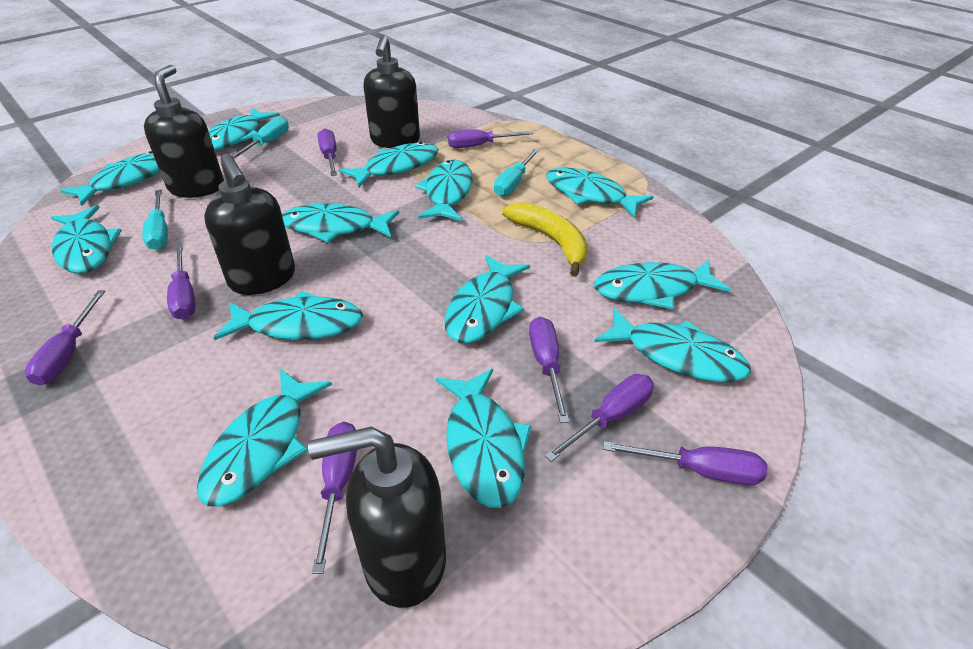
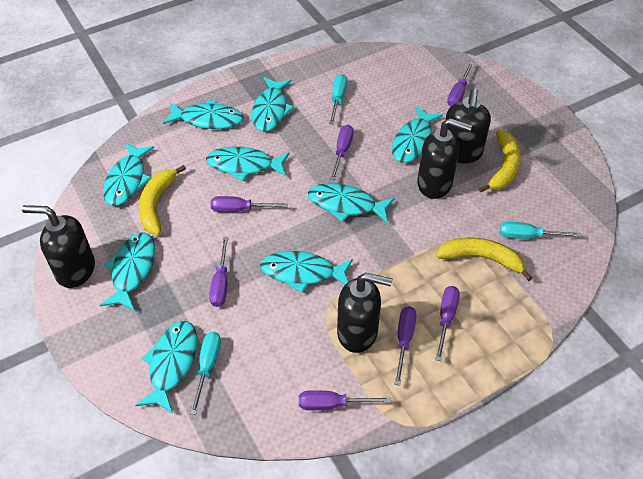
purple screwdriver: [25,290,106,385] [167,245,195,320] [312,421,357,574] [317,128,337,176] [448,130,533,148] [529,317,569,423] [544,374,654,462] [603,441,767,485] = 8 -> [209,237,228,307] [210,196,288,212] [299,390,391,410] [330,125,354,180] [394,306,417,386] [435,286,460,361] [447,62,474,106] = 7
turquoise fish: [51,205,122,274] [60,151,160,206] [197,369,332,507] [208,108,280,150] [214,291,363,340] [282,203,399,243] [339,142,439,187] [415,160,473,221] [436,369,532,508] [444,255,530,343] [546,168,654,217] [594,259,731,309] [594,308,751,382] = 13 -> [100,232,155,311] [103,143,154,206] [135,321,197,414] [163,100,244,129] [206,147,290,181] [252,77,294,132] [260,251,353,293] [308,183,395,223] [392,106,443,163] = 9
yellow banana: [502,202,588,277] = 1 -> [139,165,186,235] [436,238,532,281] [479,130,521,192] = 3

